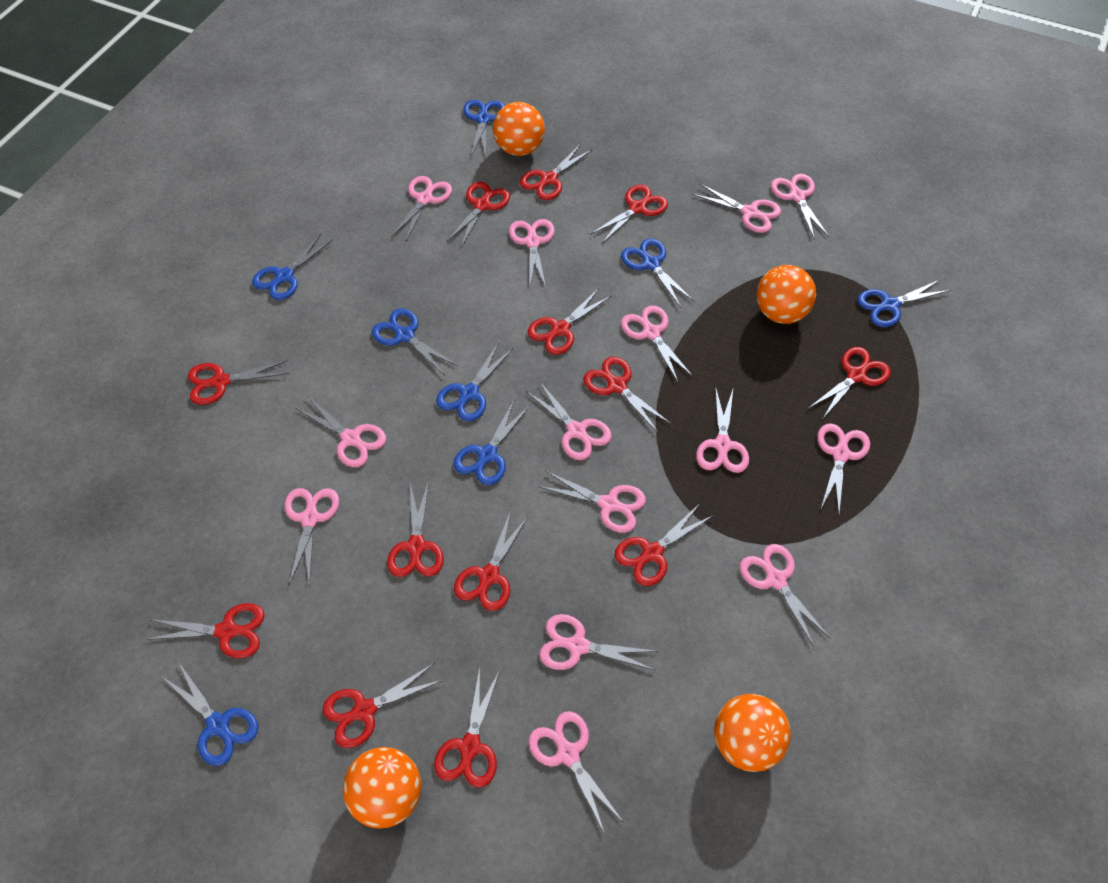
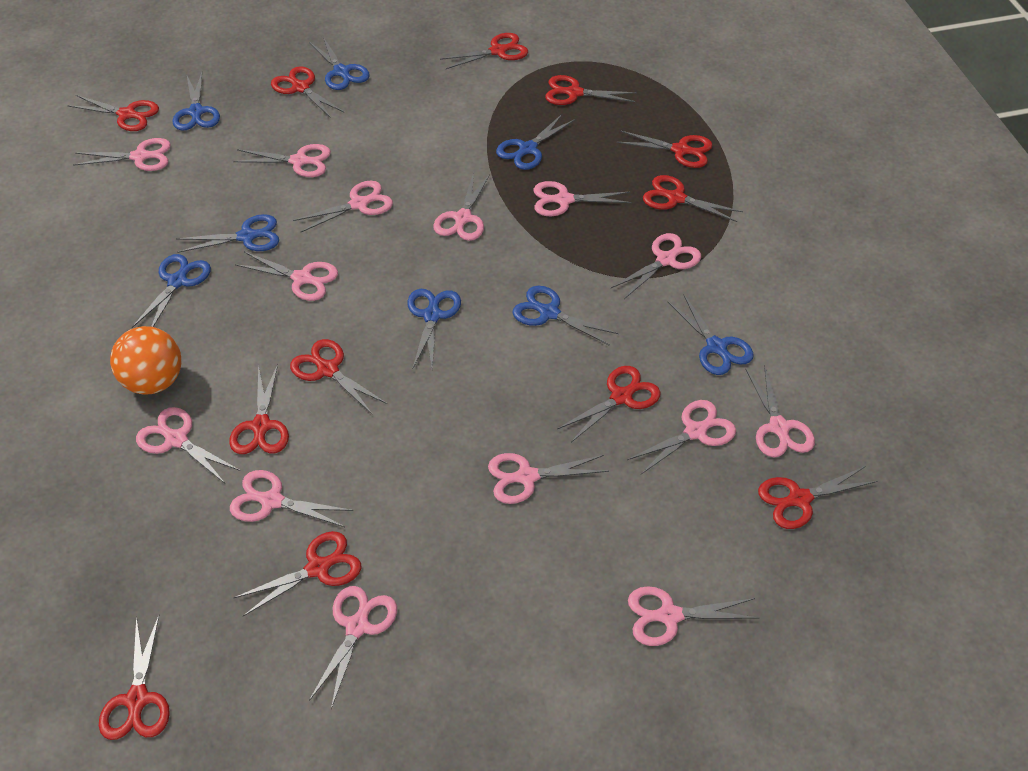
orange ball: [343,747,421,829] [493,102,545,156] [714,694,791,772] [757,265,816,324] = 4 -> [110,326,182,395] = 1
red scissors: [146,603,265,658] [188,360,290,405] [323,663,443,748] [387,481,444,577] [434,667,500,788] [447,182,510,247] [454,511,528,611] [520,144,593,200] [528,288,611,355] [584,357,671,433] [590,184,668,243] [615,505,714,586] [809,347,891,418] = 13 -> [67,95,159,131] [99,615,170,740] [229,364,289,454] [234,531,361,616] [271,66,344,118] [290,339,387,414] [440,33,528,69] [545,75,637,105] [557,366,661,442] [616,130,713,168] [643,175,743,222] [758,466,878,529] = 12

